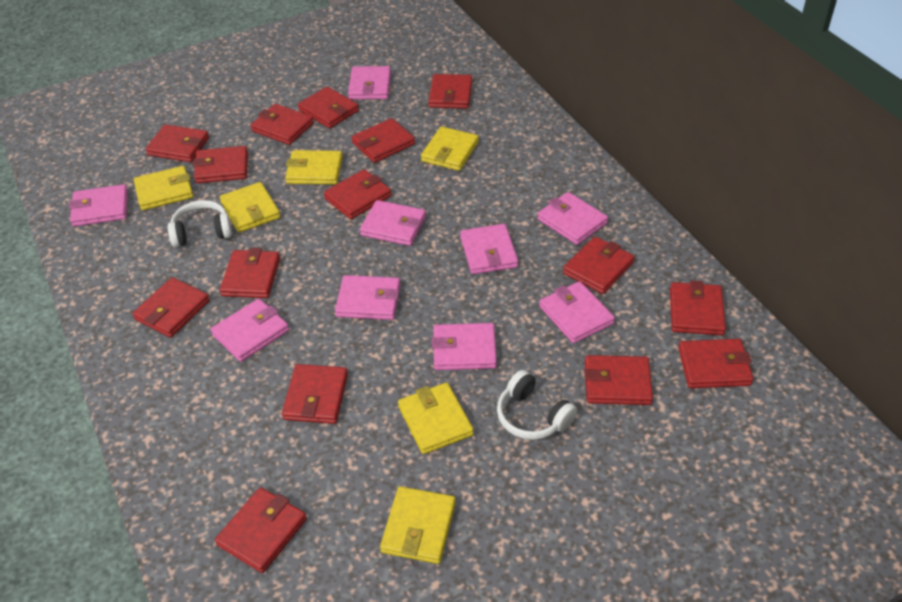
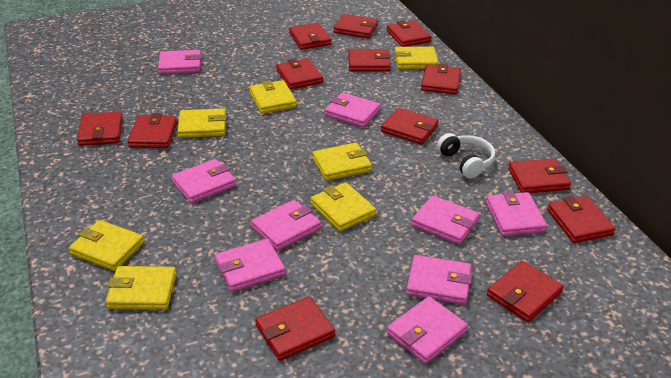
red wallet: [132,277,210,338] [146,124,209,162] [193,146,248,183] [215,487,307,573] [220,248,280,298] [250,104,314,145] [282,364,348,424] [298,87,359,129] [324,169,392,219] [351,118,415,163] [428,74,472,109] [563,236,635,294] [584,355,653,405] [670,280,726,335] [678,339,753,388] = 15 -> [77,112,123,146] [127,113,177,148] [255,296,335,361] [276,58,323,89] [289,23,332,50] [334,14,378,38] [348,49,391,71] [381,108,439,145] [387,20,432,47] [421,64,461,94] [487,261,564,322] [508,158,571,193] [547,196,616,243] = 13
white headphones: [168,200,232,247] [497,370,577,440] = 2 -> [437,133,495,179] = 1
yellow wallet: [134,166,193,210] [220,182,281,233] [285,150,343,185] [380,486,456,564] [398,383,474,454] [421,127,479,171] = 6 -> [69,220,144,271] [105,266,176,310] [177,108,226,138] [249,80,297,114] [310,182,376,231] [312,143,372,181] [395,46,439,69] = 7

